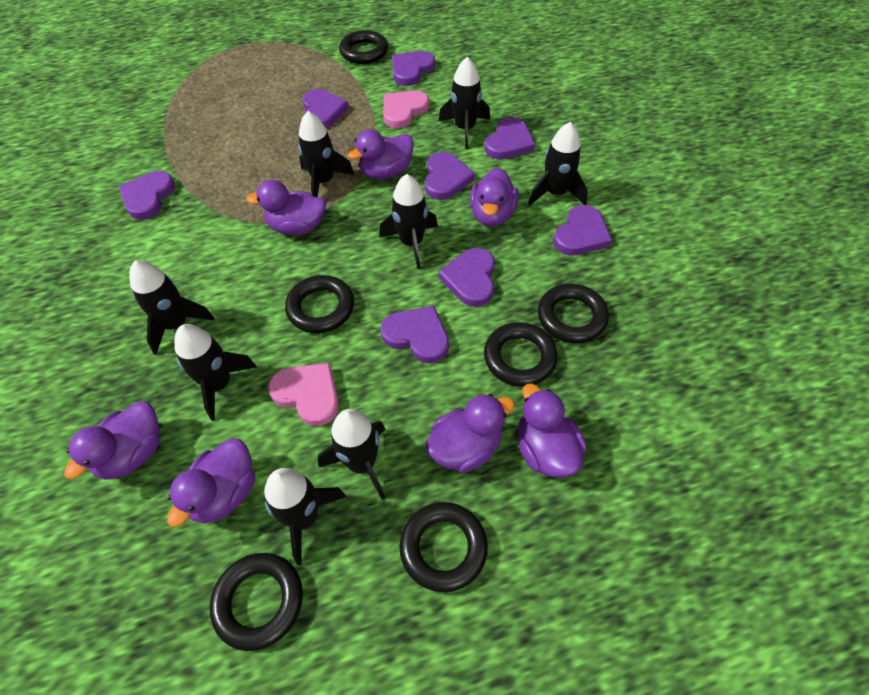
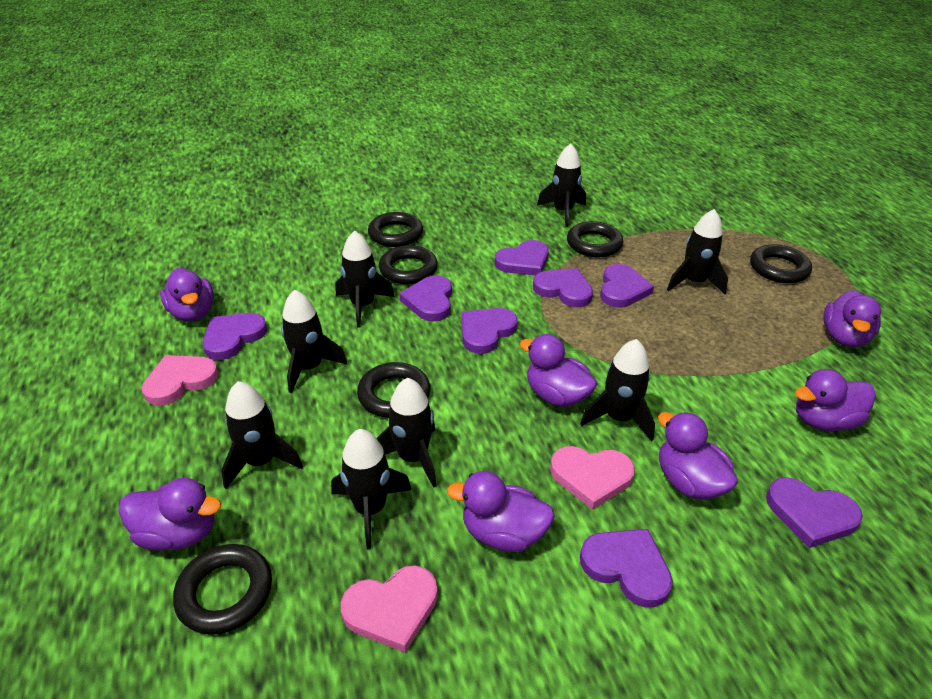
pink heart: [268,363,339,426] [383,90,429,128] = 2 -> [142,355,219,406] [341,565,438,653] [550,446,635,510] = 3

